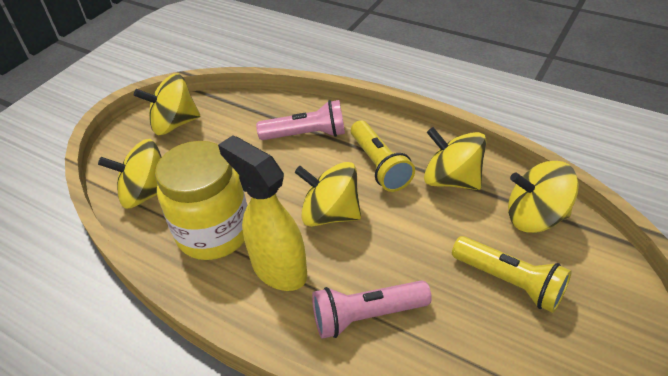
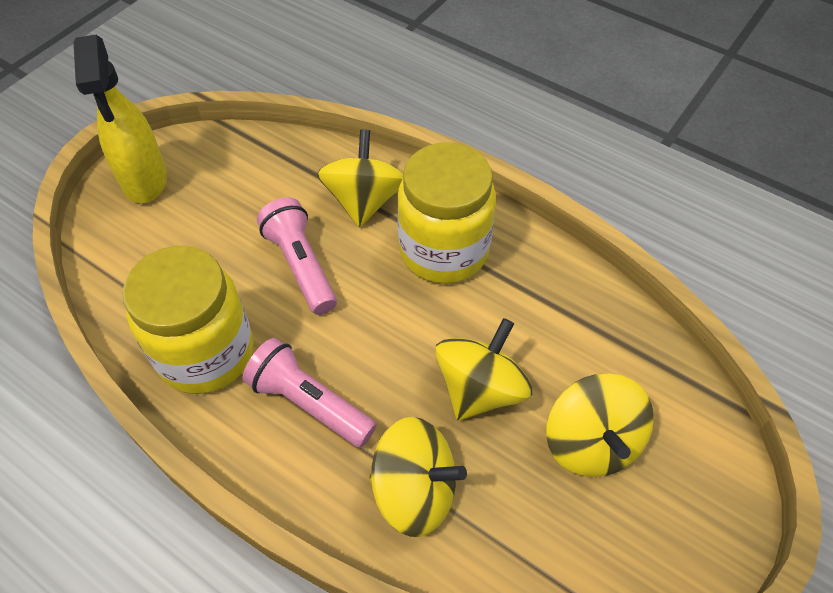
yellow flashlight: [351,120,415,192] [452,236,572,313] = 2 -> none = 0
yellow jar: [155,141,247,260] = 1 -> [122,246,254,394] [397,142,496,284] = 2
yellow spinning top: [98,139,162,209] [134,73,200,135] [295,162,361,227] [424,127,486,190] [508,161,579,233] = 5 -> [317,129,403,228] [369,417,467,537] [435,318,532,421] [546,373,654,477] = 4

